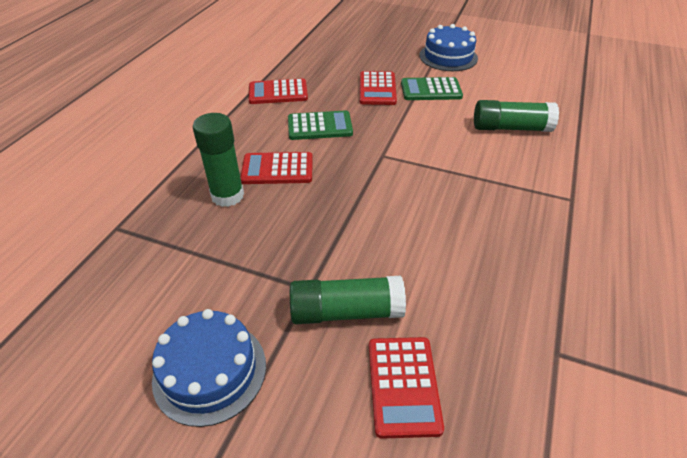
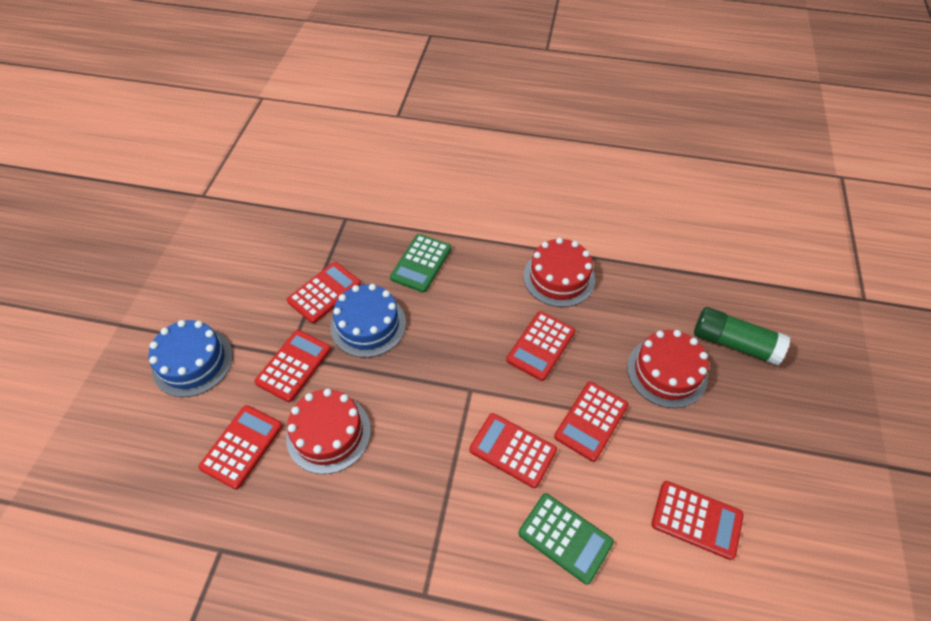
green glue stick: [193,113,244,207] [290,276,406,324] [474,100,559,132] = 3 -> [694,307,790,365] = 1
red cake: none = 0 -> [286,389,371,474] [524,238,595,307] [627,330,709,408] = 3
red calculator: [240,152,313,184] [249,79,308,104] [360,71,397,105] [369,337,444,439] = 4 -> [198,405,283,489] [255,330,331,402] [287,262,361,323] [469,413,557,488] [506,311,575,381] [554,382,629,462] [651,481,744,560] = 7

